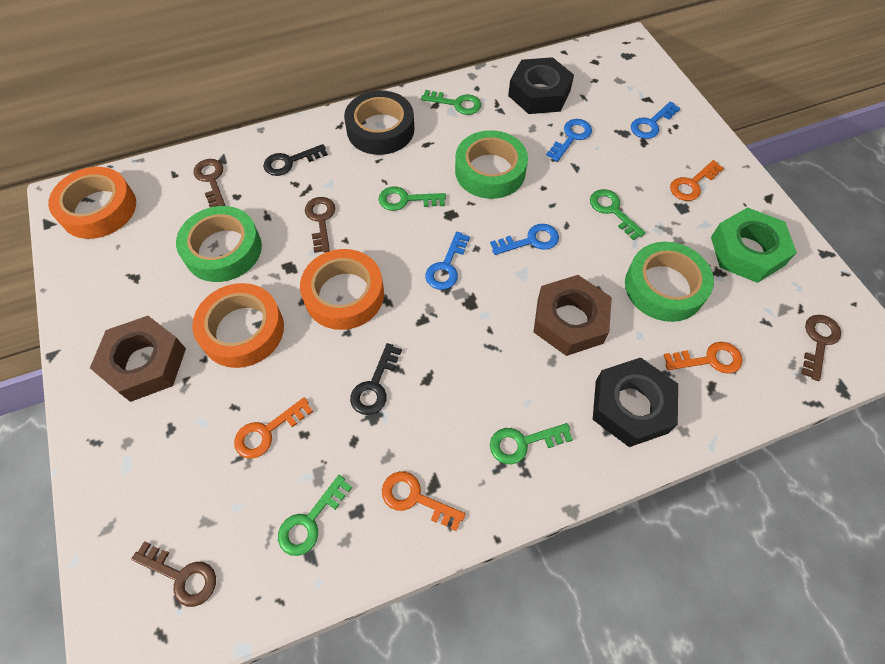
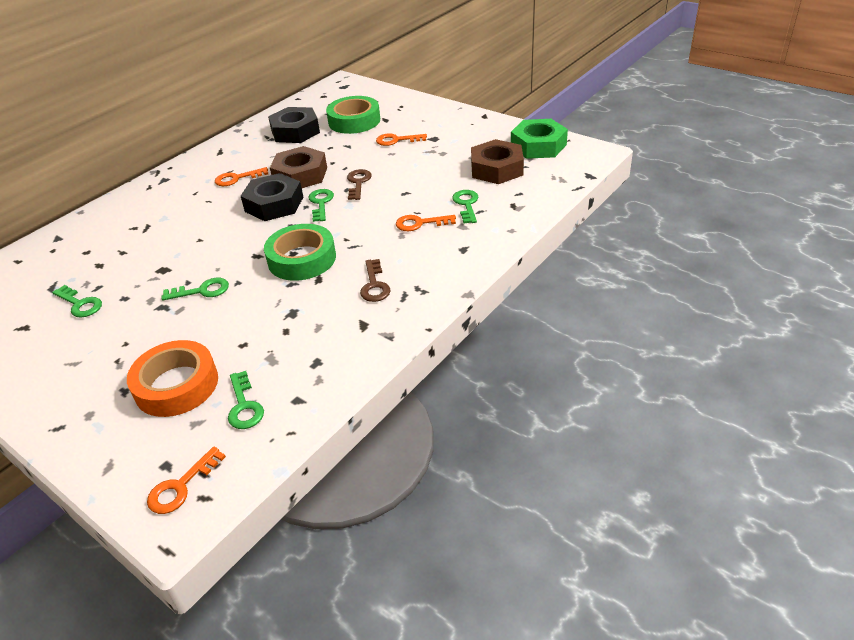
black key: [263,144,328,176] [350,343,402,415] = 2 -> none = 0
black tape: [344,90,414,155] = 1 -> none = 0
blue key: [425,232,470,290] [490,224,559,255] [546,119,592,162] [631,101,681,139] = 4 -> none = 0
brown key: [131,541,216,607] [193,159,225,207] [305,197,335,253] [801,315,841,381] = 4 -> [347,169,372,200] [360,259,391,302] = 2
green tape: [176,206,262,282] [455,130,528,199] [625,242,714,322] = 3 -> [264,224,336,281] [326,96,380,134] = 2
orange tape: [48,167,136,239] [192,283,284,368] [300,249,384,330] = 3 -> [127,340,218,417] = 1

